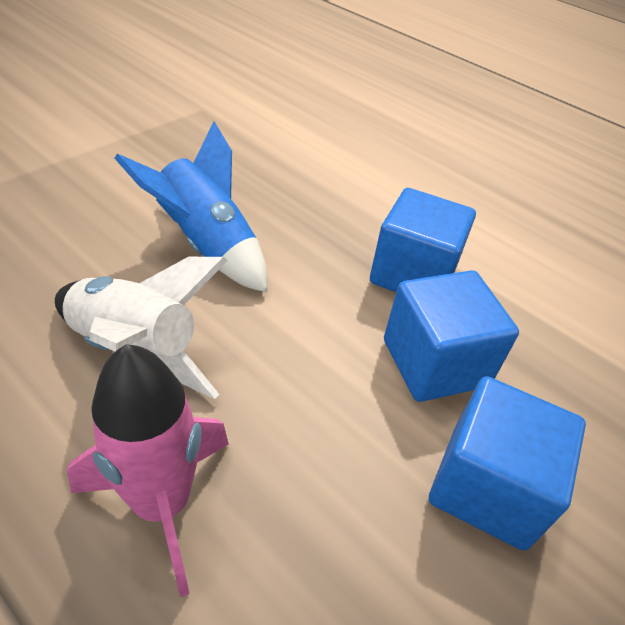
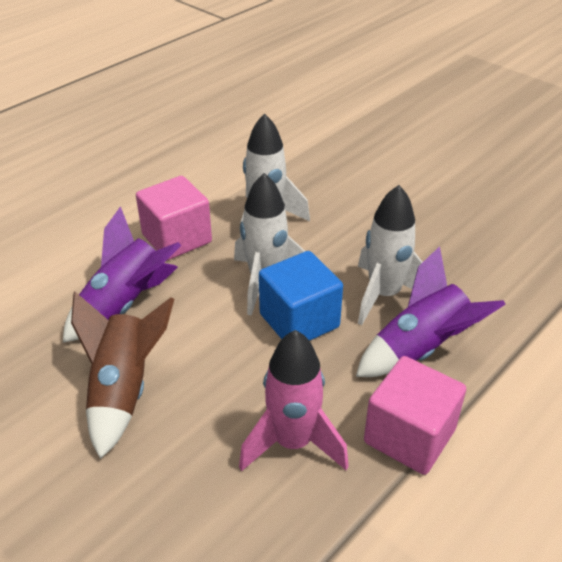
blue cube: [370,188,476,292] [384,270,519,402] [429,376,586,550] = 3 -> [259,251,343,341] = 1
blue rocket: [114,121,267,292] = 1 -> none = 0
brown rocket: none = 0 -> [71,292,174,459] = 1
pink cube: none = 0 -> [136,176,212,260] [364,356,466,475] = 2
purple rocket: none = 0 -> [63,206,181,343] [356,246,506,377] = 2
white rocket: [55,257,228,399] = 1 -> [234,173,305,316] [240,113,310,237] [358,185,423,325] = 3

